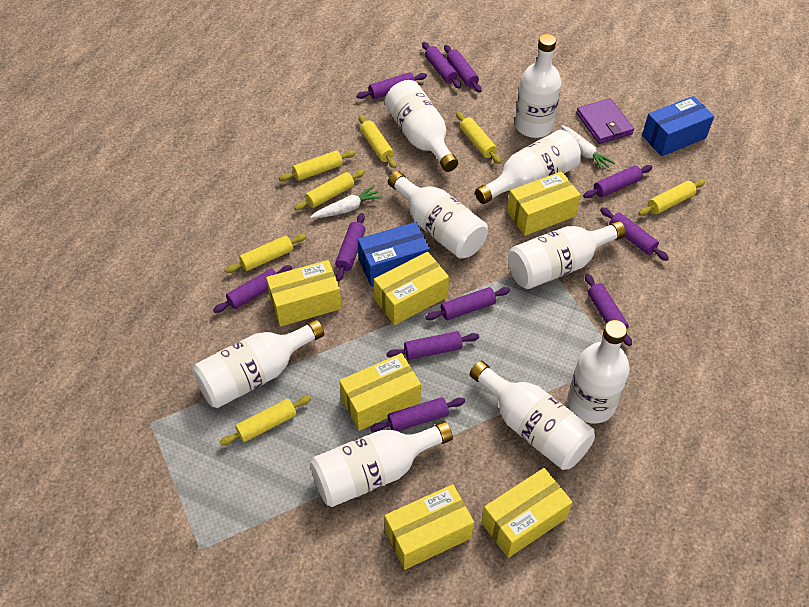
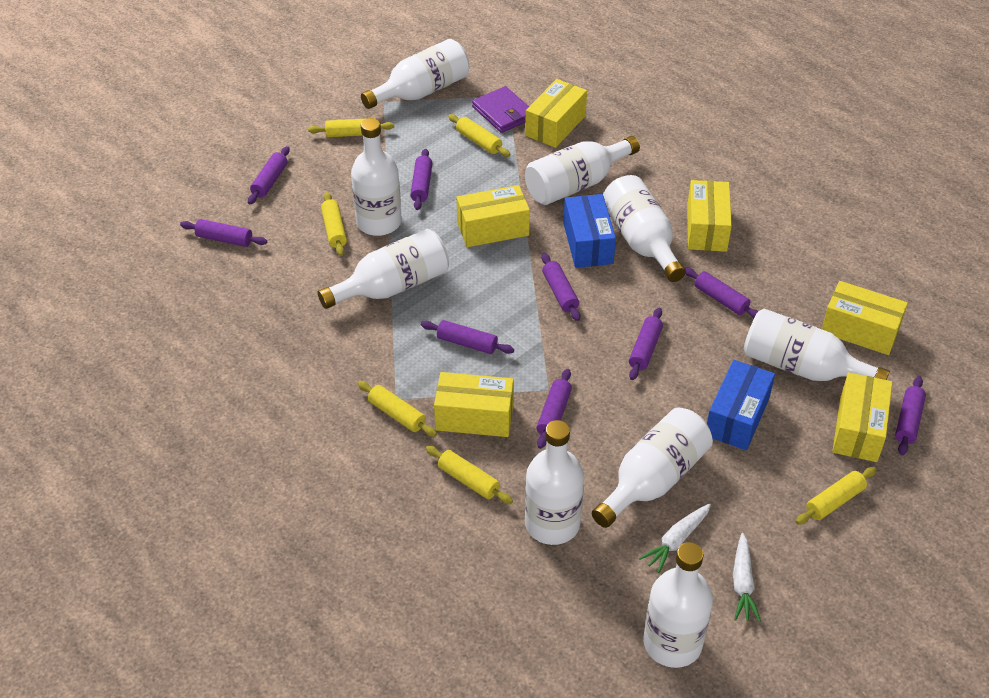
purple rolling pin: [213,265,292,313] [335,213,365,281] [356,72,427,99] [370,397,465,432] [387,331,479,360] [422,42,461,89] [425,287,510,320] [444,45,482,93] [583,165,652,198] [585,274,632,346] [600,207,669,261] = 11 -> [180,219,267,247] [248,146,290,205] [410,149,432,210] [421,320,514,354] [536,369,572,449] [542,253,580,321] [629,308,663,380] [685,267,758,318] [895,376,926,455] = 9
yellow rolling pin: [220,396,311,446] [225,234,306,273] [279,150,356,181] [294,170,365,210] [358,115,396,168] [456,112,501,164] [639,179,705,216] = 7 -> [308,118,394,137] [321,192,347,256] [357,381,437,437] [426,446,513,504] [448,114,511,157] [796,467,877,525] = 6

